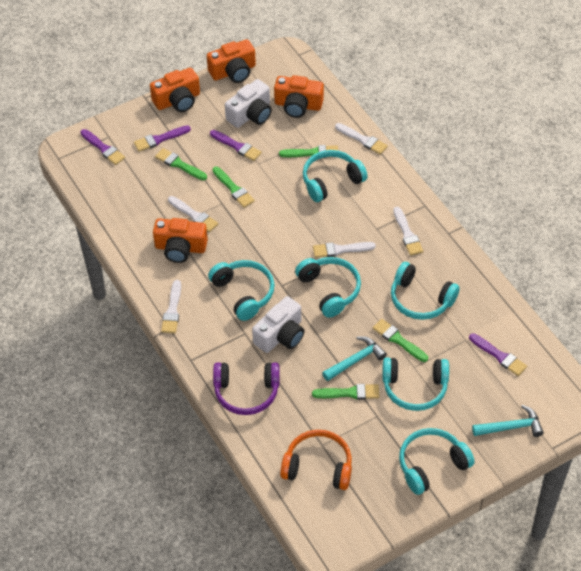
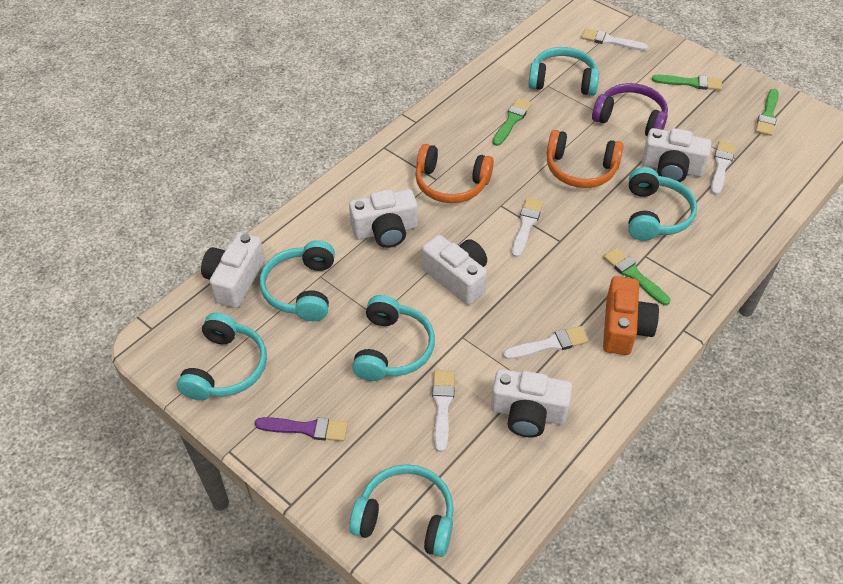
green brush: [155,148,207,180] [212,167,255,208] [279,145,338,158] [312,384,380,400] [373,319,428,362] = 5 -> [493,98,532,146] [603,248,670,305] [652,75,722,90] [755,89,779,136] = 4
orange camera: [150,68,200,112] [153,218,208,263] [207,39,256,83] [274,75,324,118] = 4 -> [603,276,659,355] = 1
orange headphones: [280,430,352,490] = 1 -> [415,144,494,203] [547,130,624,188] = 2
purple brush: [80,129,125,165] [134,125,191,152] [210,130,262,161] [469,333,527,376] = 4 -> [255,417,348,441] = 1
turquoise hammer: [322,336,387,381] [472,405,544,437] = 2 -> none = 0
white camera: [225,79,272,128] [252,296,304,353] = 2 -> [201,233,265,308] [349,189,418,248] [422,235,487,305] [491,369,572,437] [642,128,712,182] = 5

